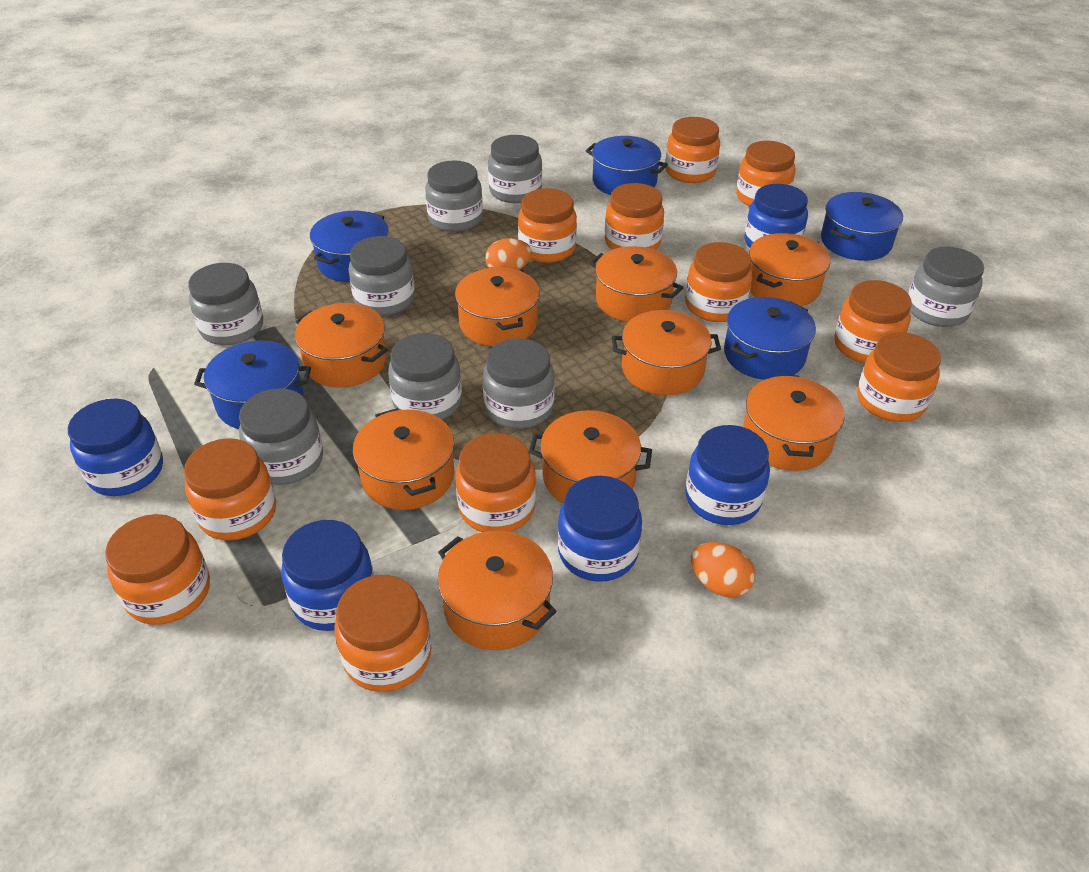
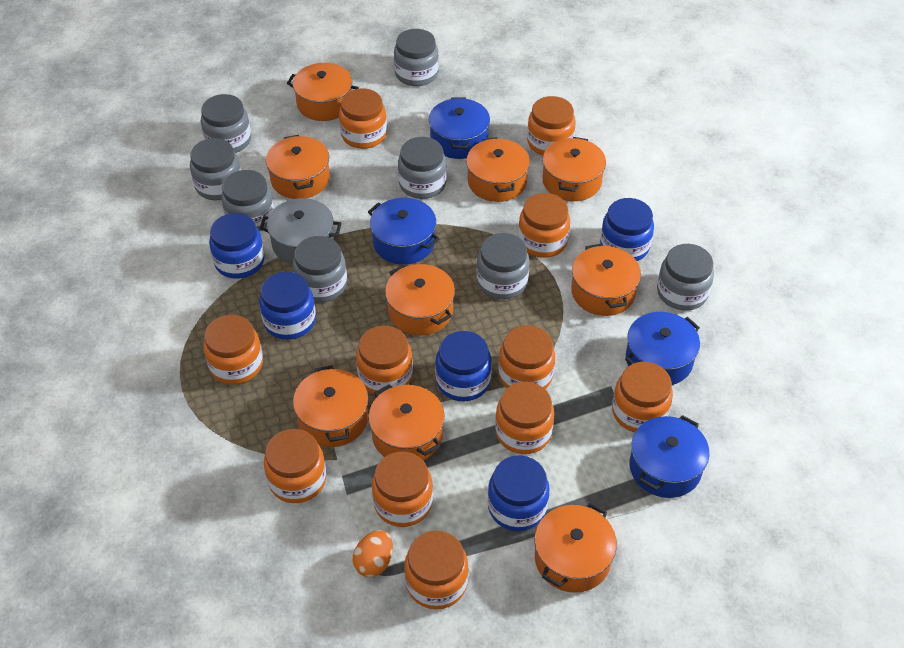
blue pot: [194,341,311,429] [310,211,389,282] [586,136,668,195] [724,297,816,380] [821,192,903,261] = 5 -> [368,198,439,265] [429,97,490,159] [625,312,700,385] [630,415,709,498] = 4
grey pot: none = 0 -> [260,198,341,264] = 1
orange egg: [485,238,532,270] [691,542,755,598] = 2 -> [353,530,393,577] = 1

